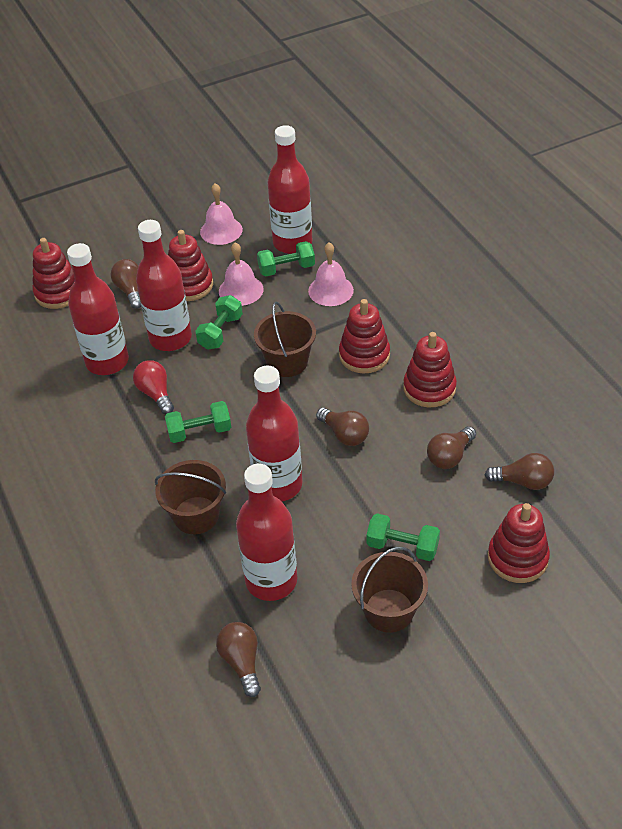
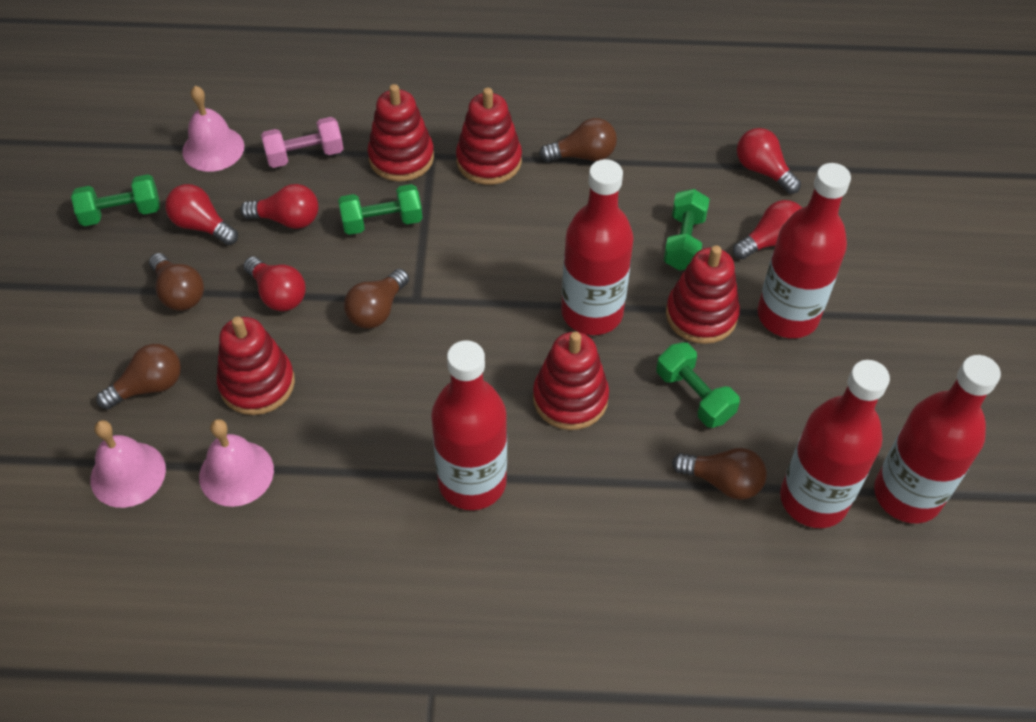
brown bucket: [155,460,226,534] [254,301,316,377] [351,547,428,633] = 3 -> none = 0
pink dumbbell: none = 0 -> [261,117,343,168] = 1
red light bulb: [133,360,174,414] = 1 -> [165,184,238,245] [240,184,318,229] [243,257,306,311] [733,200,802,259] [737,128,801,194] = 5

